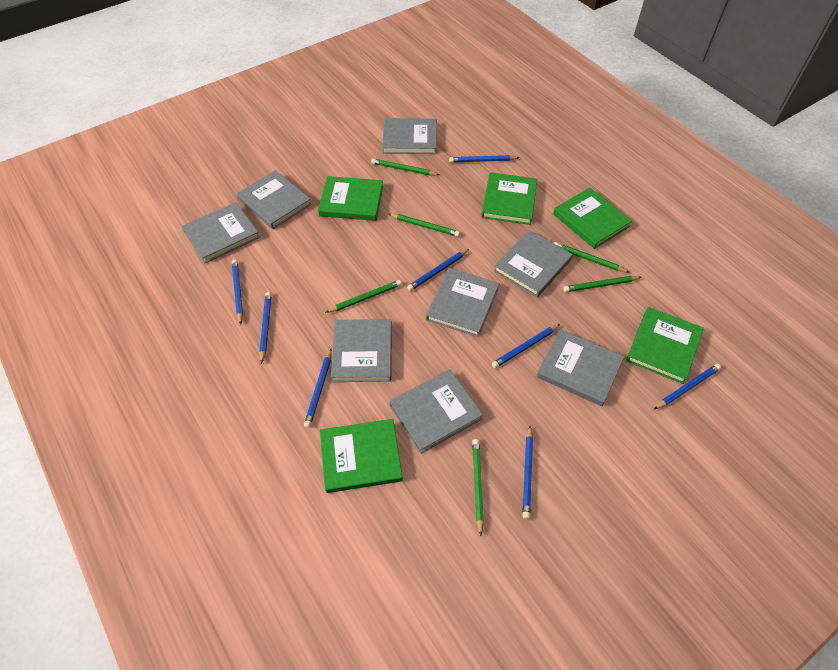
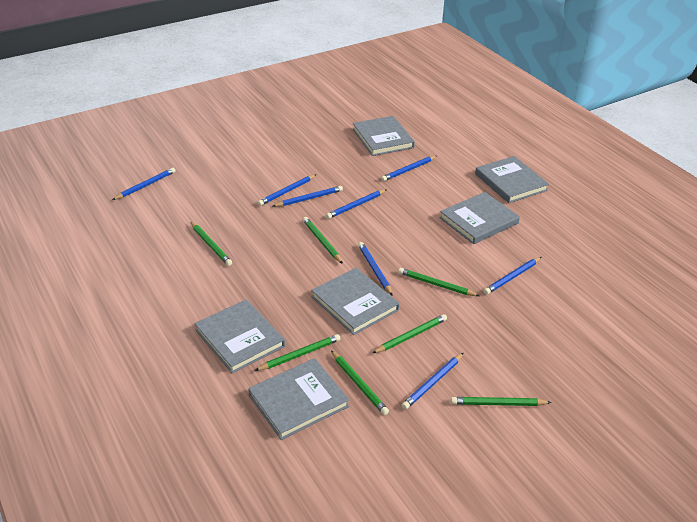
green book: [318,176,383,221] [320,419,403,493] [481,172,537,225] [553,188,632,249] [626,307,704,384] = 5 -> none = 0
green pencil: [325,280,402,313] [371,159,440,175] [388,214,460,237] [472,439,484,536] [554,242,629,272] [564,276,641,292] = 6 -> [191,222,232,266] [254,334,341,371] [303,217,343,264] [331,350,389,415] [373,314,447,353] [398,268,479,296] [451,397,552,406] = 7
grey book: [182,202,260,263] [237,170,312,229] [331,319,392,382] [382,118,437,154] [389,369,483,454] [426,268,499,337] [494,230,573,297] [536,329,624,406] = 8 -> [195,299,285,373] [248,358,349,440] [311,268,399,335] [353,116,415,156] [440,192,520,244] [475,156,549,203] = 6

